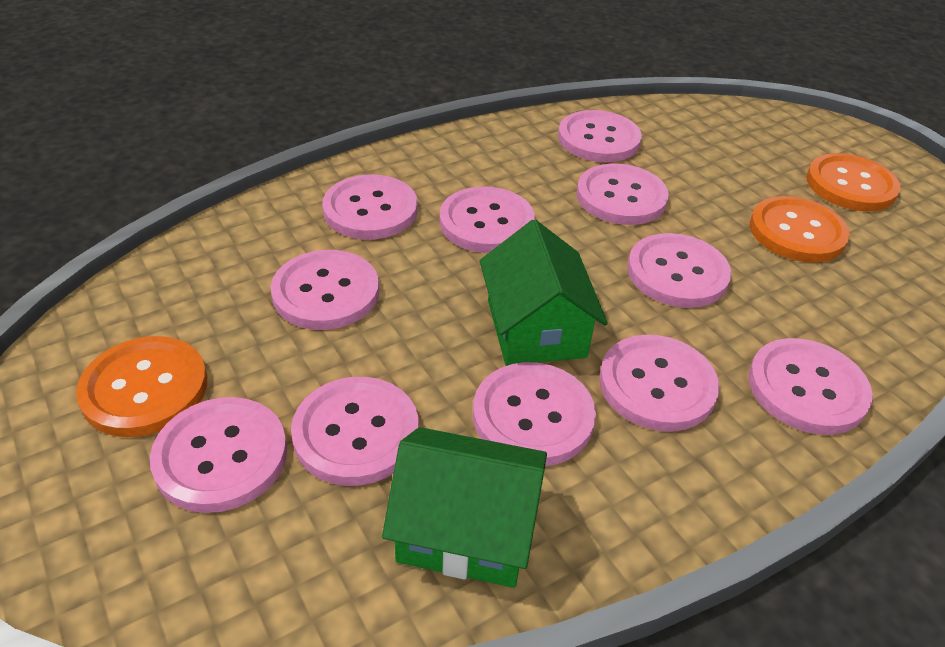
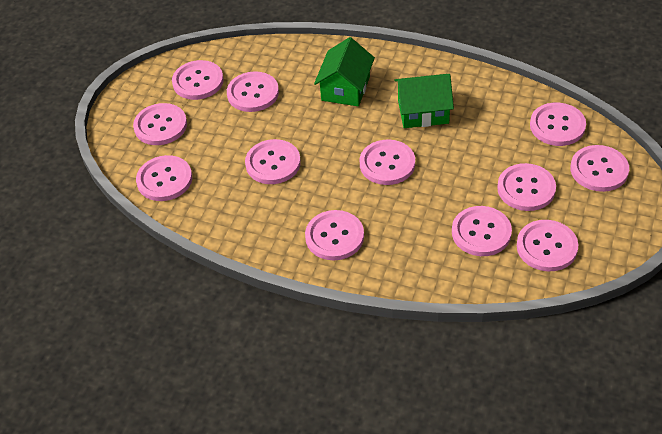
orange button: [76,336,207,437] [750,196,850,263] [806,153,901,211] = 3 -> none = 0
pink button: [150,397,287,513] [271,250,379,330] [291,377,419,486] [322,175,418,239] [440,186,535,253] [473,362,596,466] [558,110,642,162] [576,164,669,225] [599,335,719,431] [627,233,731,308] [748,338,873,435] = 11 -> [133,103,187,145] [136,155,192,201] [172,60,224,100] [227,71,279,112] [245,139,301,184] [305,210,364,260] [360,140,415,185] [452,206,512,256] [497,163,556,211] [517,220,578,271] [530,103,586,146] [570,145,629,192] = 12

